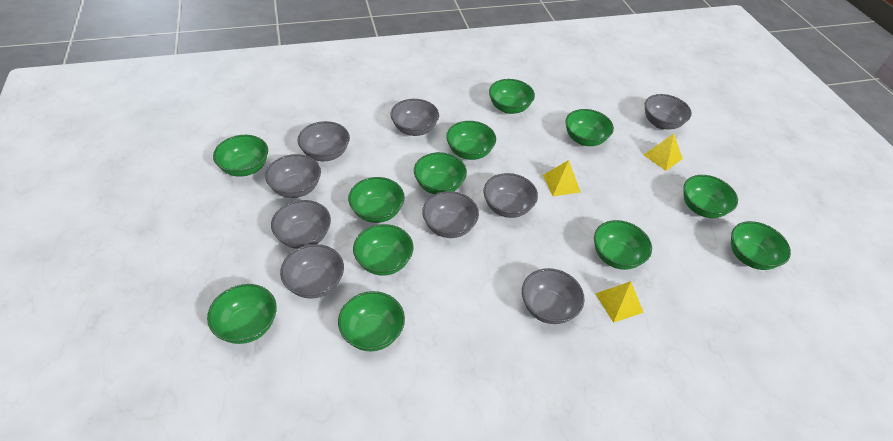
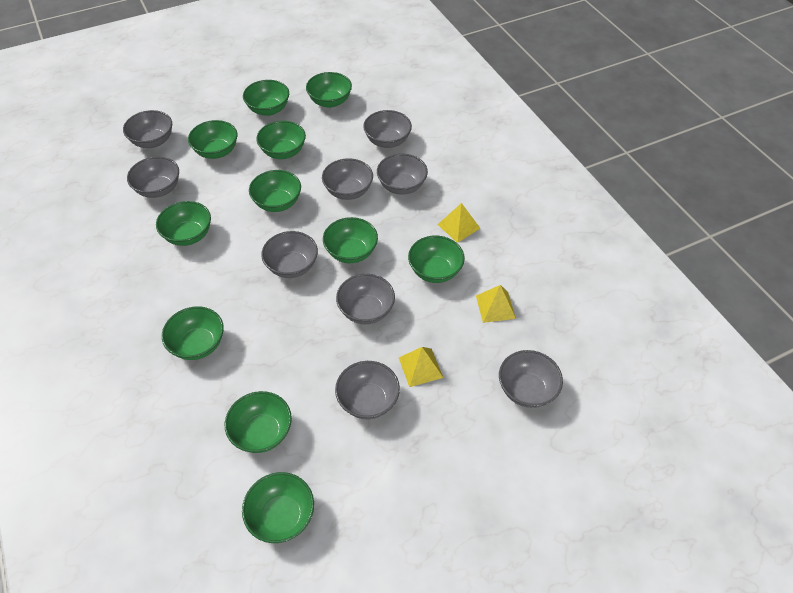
green bowl: [207,284,277,344] [213,135,268,177] [338,291,405,352] [348,177,405,223] [353,224,413,276] [414,152,467,194] [446,121,496,160] [489,79,535,114] [565,109,614,146] [594,220,652,270] [683,175,738,218] [731,221,791,270] = 12 -> [156,201,211,246] [162,306,224,360] [188,120,238,159] [225,391,292,453] [242,472,314,543] [243,80,289,116] [249,170,301,212] [256,121,306,159] [306,72,352,108] [323,217,378,263] [408,236,465,283] = 11

